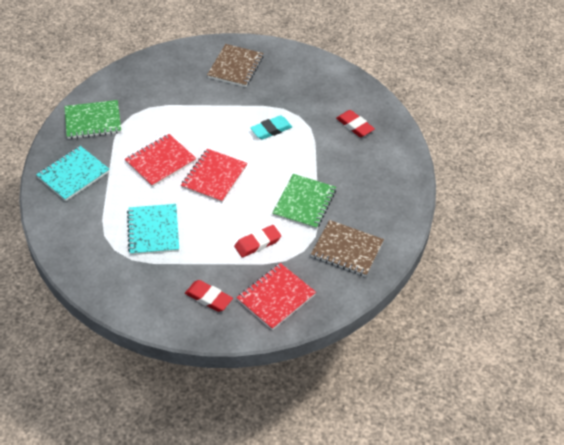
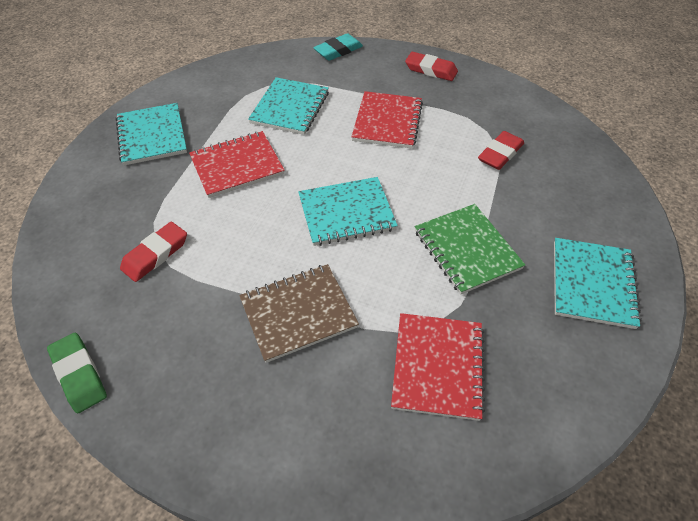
brown notebook: [207,44,264,87] [311,220,384,277] = 2 -> [239,264,359,363] = 1
green eraser: none = 0 -> [47,333,107,413] = 1
green notebook: [64,100,121,139] [272,174,336,229] = 2 -> [415,204,525,295] = 1
turquoise notebook: [36,146,110,201] [127,204,179,255] = 2 -> [116,103,187,165] [248,77,329,135] [298,177,398,246] [554,238,642,329] = 4

